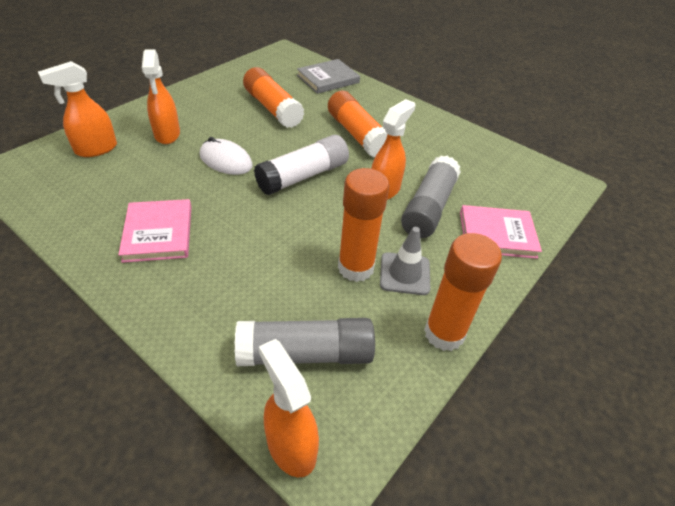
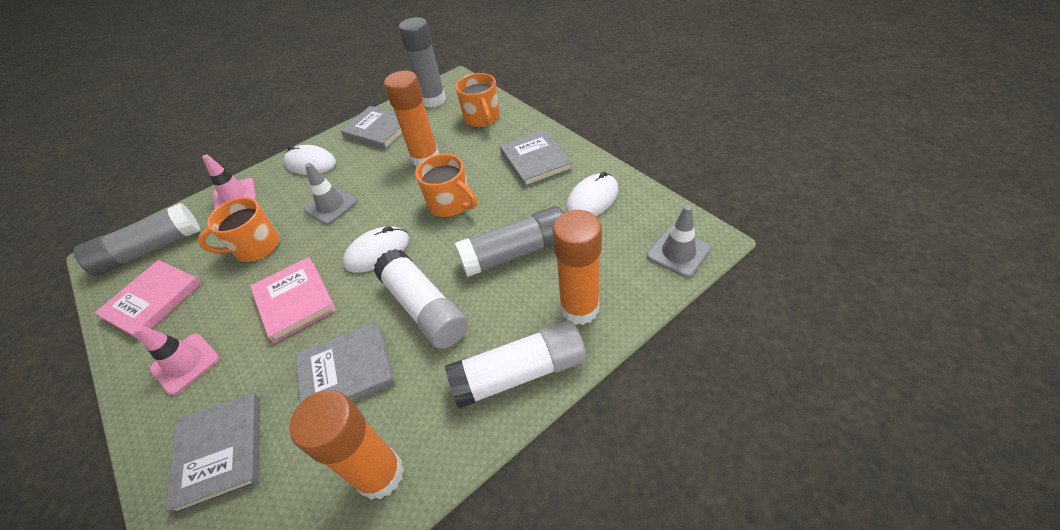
grey book: [297,59,360,94] = 1 -> [165,393,260,515] [295,322,395,403] [341,106,402,150] [500,130,573,187] = 4
grey glue stick: [235,318,375,366] [401,156,461,238] = 2 -> [73,203,200,276] [399,17,446,107] [455,206,563,277] = 3
grey traffic cone: [380,227,431,295] = 1 -> [304,163,358,225] [647,205,711,278] = 2
orange glue stick: [243,67,304,128] [328,91,387,157] [338,168,389,282] [424,233,502,351] = 4 -> [289,390,404,500] [384,71,439,167] [553,210,602,325] = 3
orange mug: none = 0 -> [198,197,279,262] [415,154,477,217] [455,73,500,127] = 3
orange spray bottle: [38,61,117,157] [142,49,180,144] [259,339,319,477] [371,99,415,200] = 4 -> none = 0
pink traffic cone: none = 0 -> [134,325,219,395] [202,154,257,209] = 2
white glue stick: [254,135,349,195] = 1 -> [374,249,468,349] [445,320,586,409] = 2
white mouse: [200,137,253,175] = 1 -> [284,145,336,175] [343,226,409,273] [566,172,619,216] = 3

